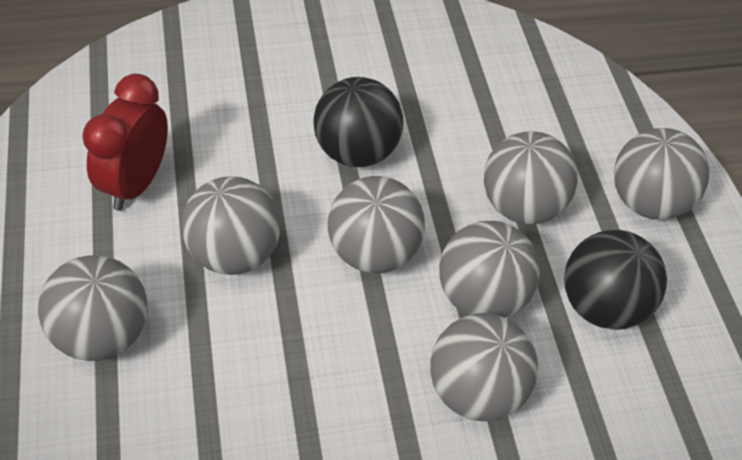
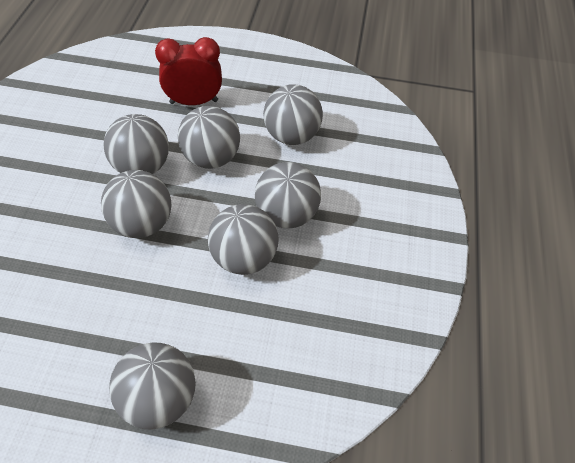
black ball: [313,77,403,167] [564,230,667,330] = 2 -> none = 0

